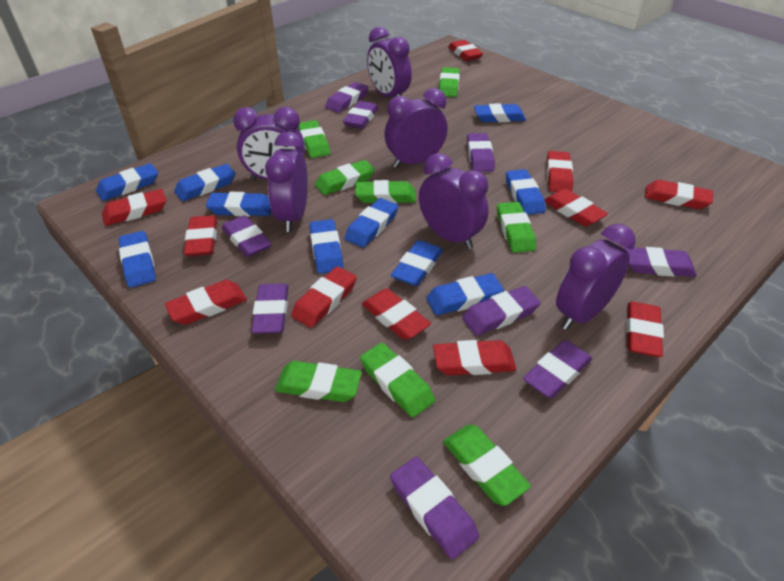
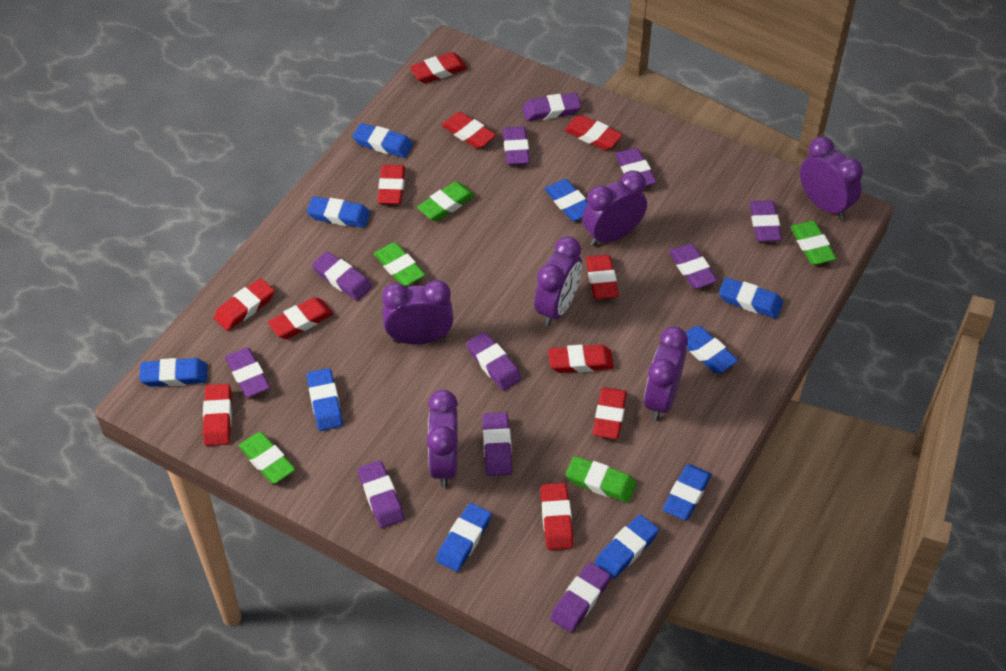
green eraser: [275,361,362,402] [298,120,330,158] [315,160,375,195] [355,180,416,204] [360,343,435,418] [439,67,460,97] [443,425,531,506] [497,202,536,253] = 8 -> [239,432,295,484] [374,242,425,286] [417,181,475,221] [566,456,636,503] [790,221,837,265] = 5
purple eraser: [222,215,272,257] [251,283,288,334] [325,82,369,113] [343,101,379,129] [390,457,479,560] [462,286,541,336] [467,133,495,172] [523,340,592,399] [624,247,697,277] = 9 -> [225,348,270,397] [312,251,372,301] [358,460,405,528] [466,332,522,391] [482,412,512,476] [503,126,530,165] [522,93,581,121] [550,562,611,633] [615,148,657,186] [669,243,718,289] [750,200,782,242] = 11

